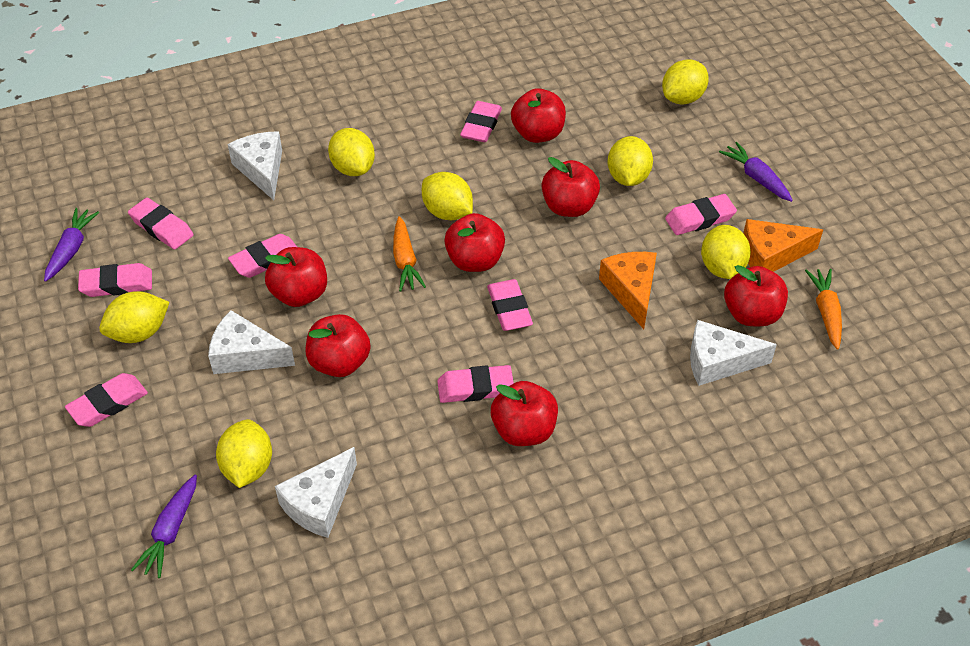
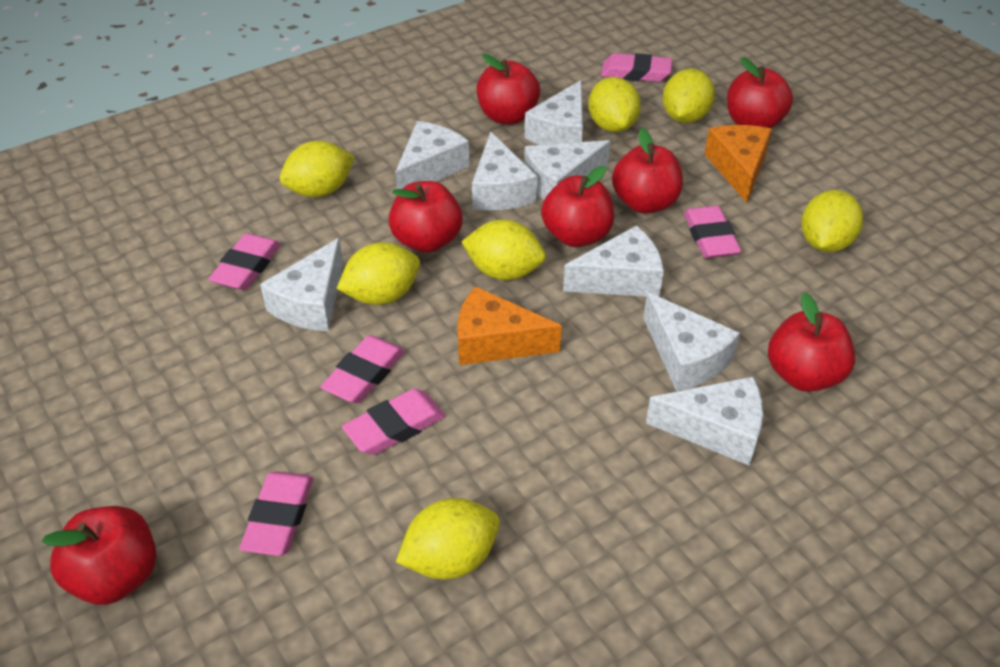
orange carrot: [393,216,426,292] [805,269,842,350] = 2 -> none = 0
pink eraser: [65,373,148,427] [78,263,152,297] [128,198,194,249] [228,234,297,278] [437,365,514,403] [460,101,502,142] [487,279,533,331] [665,194,737,235] = 8 -> [208,233,281,290] [239,471,314,556] [320,335,405,403] [342,388,446,455] [601,53,672,82] [684,206,741,258] = 6
purple carrot: [44,208,99,282] [131,475,197,578] [719,142,793,202] = 3 -> none = 0
white cheese: [208,310,295,374] [228,131,282,200] [275,447,357,538] [690,320,777,386] = 4 -> [260,238,343,331] [395,121,470,189] [472,131,537,210] [525,80,583,145] [525,140,610,200] [563,226,664,297] [643,292,740,391] [646,377,763,466] = 8

